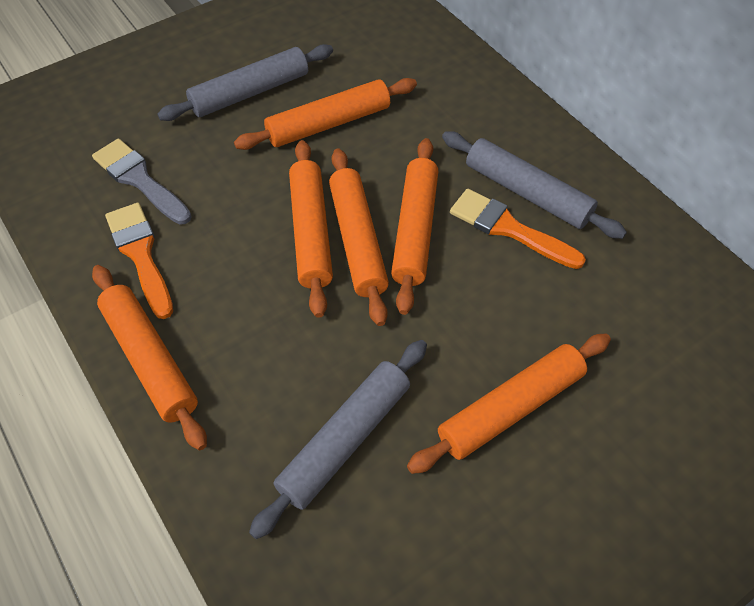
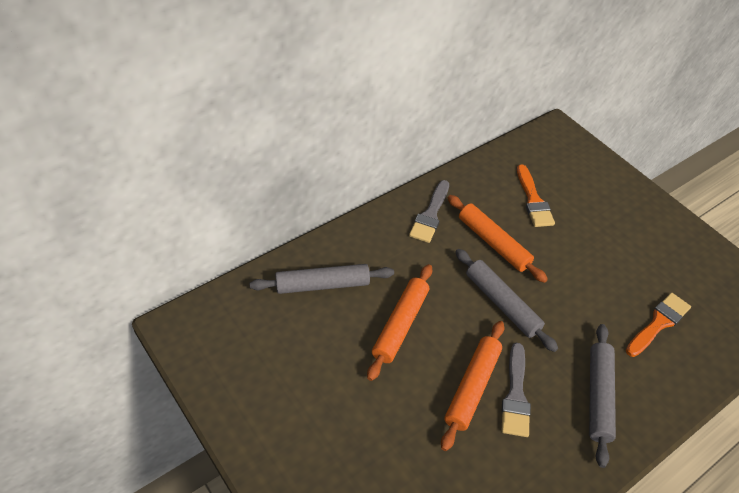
grey brush: [92,138,192,225] = 1 -> [409,180,449,243] [502,343,531,437] = 2
orange rolling pin: [92,265,207,450] [234,78,417,150] [289,140,333,318] [329,148,389,326] [391,138,438,315] [407,333,611,474] = 6 -> [367,264,432,381] [441,321,504,451] [448,195,548,283] = 3

